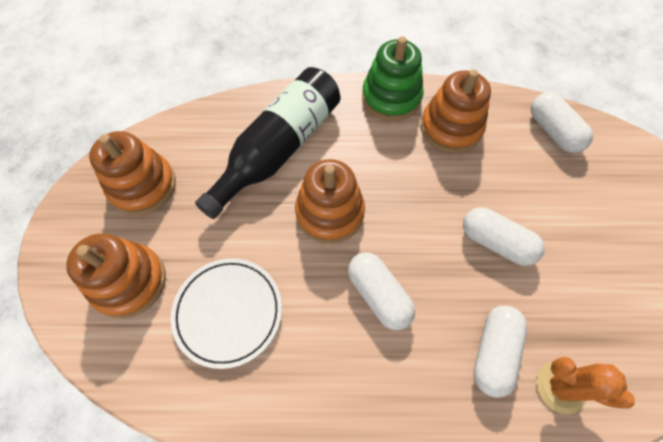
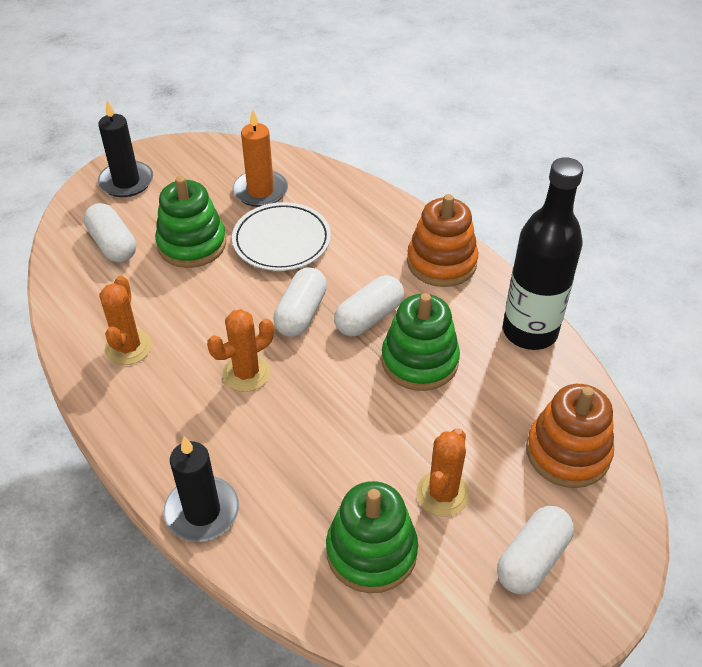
black candle: none = 0 -> [98,100,153,197] [164,436,239,542] = 2
green stacking toy: [362,36,424,121] = 1 -> [155,176,226,268] [326,481,418,593] [382,293,460,391] = 3
orange cactus: [536,357,635,415] = 1 -> [99,276,152,365] [207,309,274,392] [417,428,470,516] = 3
orange candle: none = 0 -> [233,110,288,207] = 1
orange stacking toy: [66,233,166,318] [89,131,176,215] [295,159,365,244] [421,69,491,153] = 4 -> [407,194,478,287] [526,384,614,488] = 2

